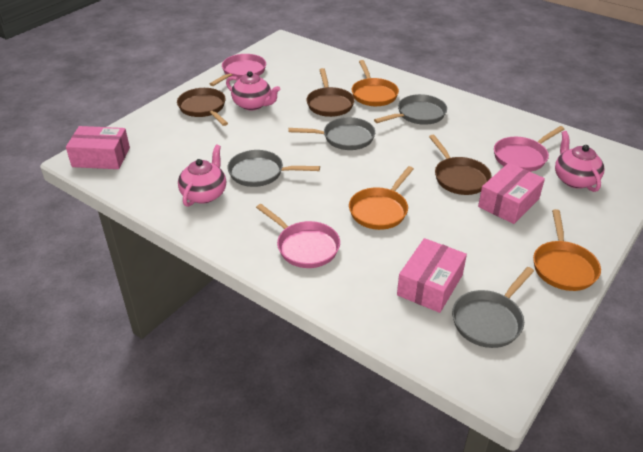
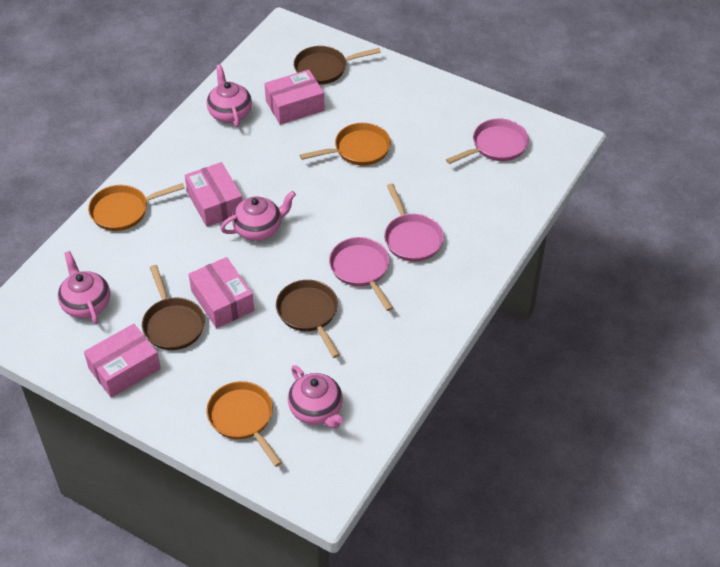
grey pan: [228,150,320,187] [288,117,375,150] [374,94,447,125] [452,267,534,348] = 4 -> none = 0
pink box: [66,126,130,169] [397,238,467,313] [478,163,545,224] = 3 -> [84,324,161,398] [185,162,243,227] [189,257,254,328] [264,70,325,125] = 4
pink teapot: [178,145,226,207] [226,71,280,110] [555,131,604,192] = 3 -> [58,251,110,324] [207,64,252,127] [220,191,296,241] [288,365,343,429] = 4

